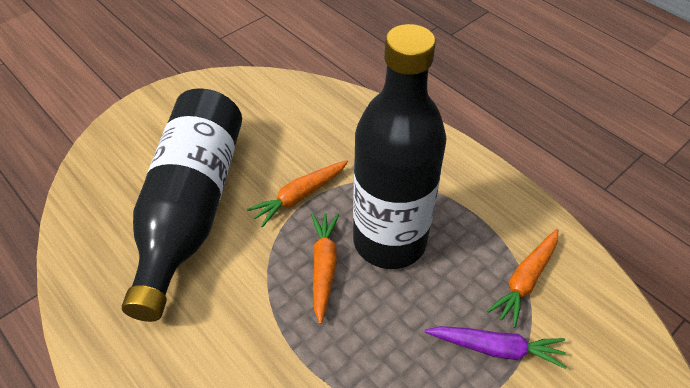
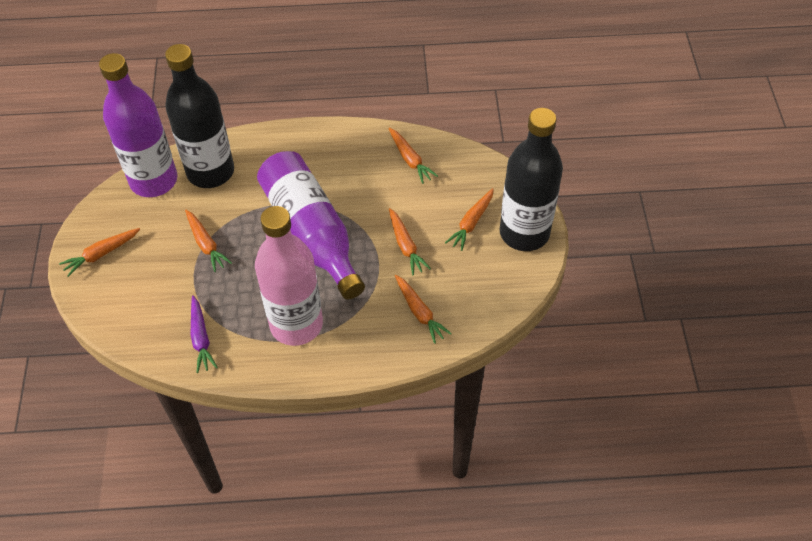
orange carrot: [247,160,348,227] [311,213,339,324] [487,229,558,328] = 3 -> [59,228,140,277] [185,210,232,272] [388,128,438,184] [389,208,431,276] [395,275,452,344] [445,188,494,251] = 6
pink bottle: none = 0 -> [255,206,323,346] = 1
purple bottle: none = 0 -> [99,53,177,197] [257,151,365,300] = 2

